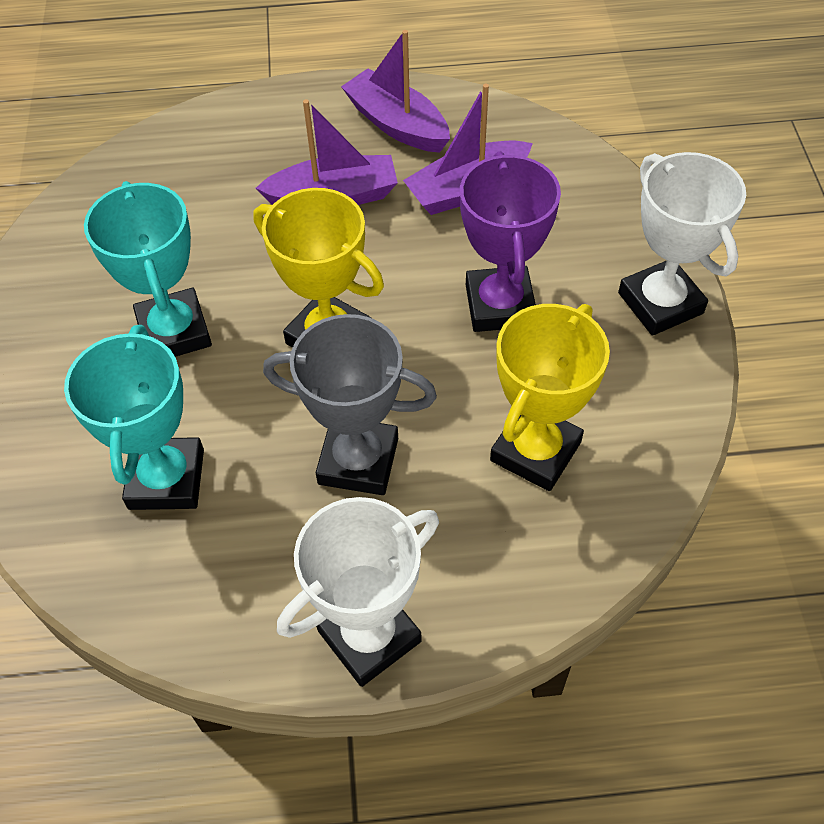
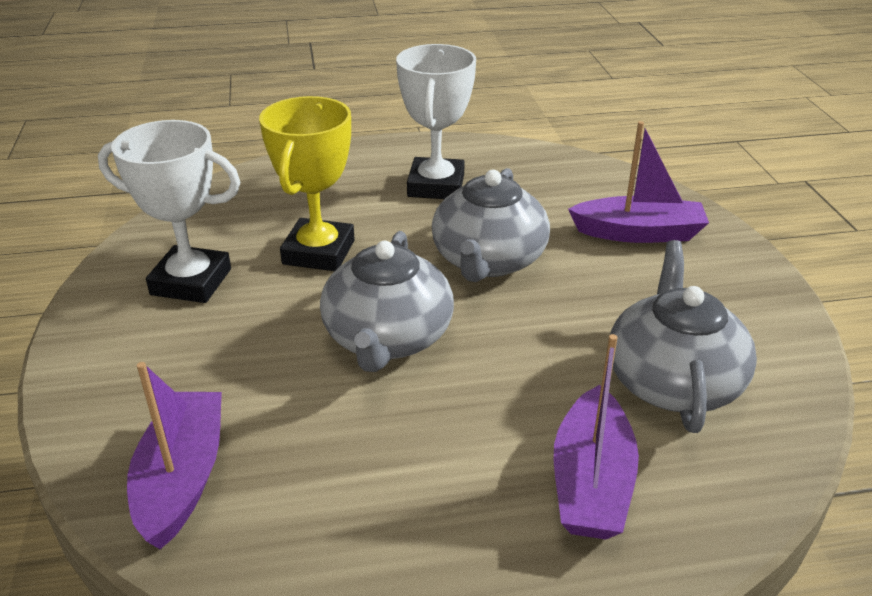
grey teapot: none = 0 -> [320,231,454,372] [432,168,550,282] [610,240,757,433] = 3
grey trophy: [263,314,437,495] = 1 -> none = 0
purple trophy: [460,151,561,332] = 1 -> none = 0
turquoise trophy: [64,325,204,510] [84,181,212,357] = 2 -> none = 0
yellow trophy: [253,188,384,348] [490,304,610,491] = 2 -> [259,96,355,271] = 1

